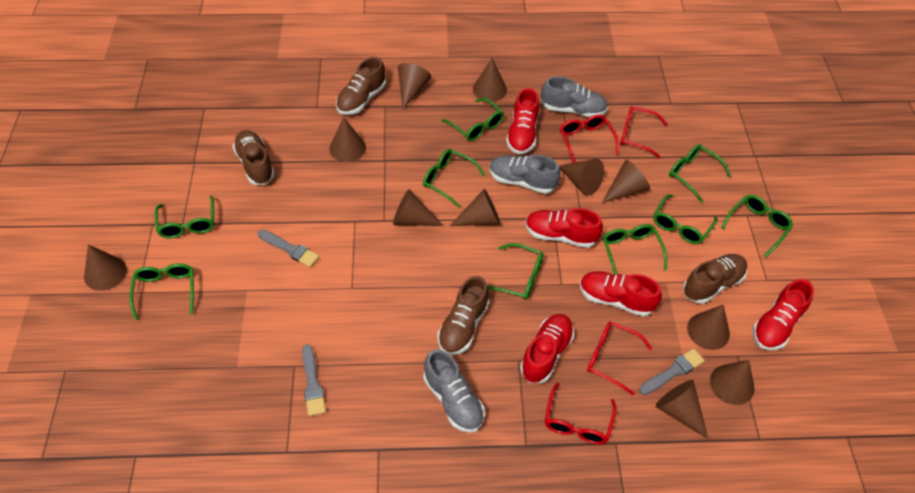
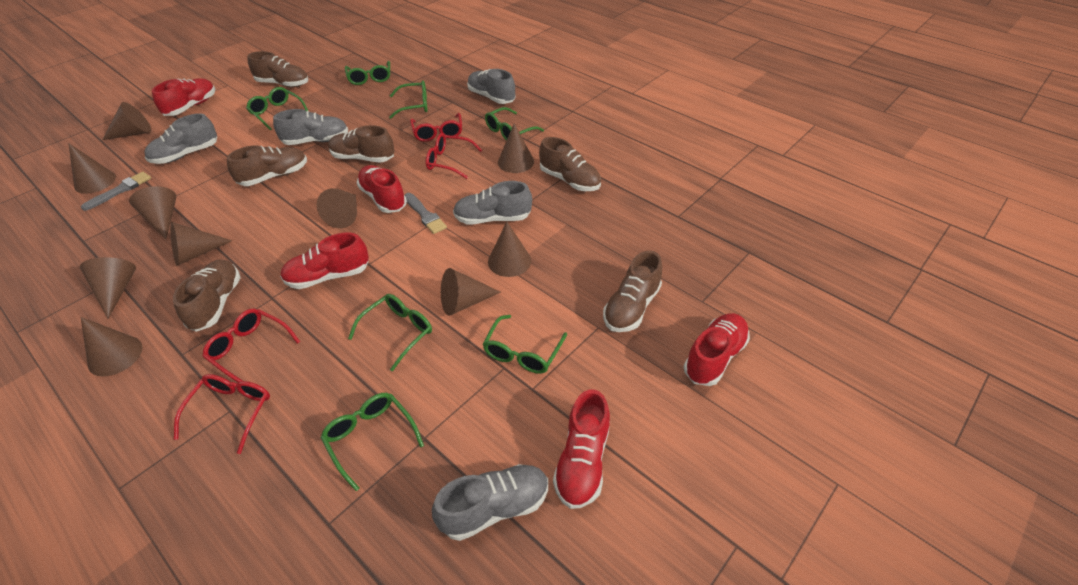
brown cone: [84,245,127,291] [329,117,366,162] [393,189,444,226] [398,63,431,109] [450,189,500,226] [473,58,507,102] [559,159,604,196] [602,160,650,203] [656,380,708,439] [687,305,730,350] [710,360,754,405] = 11 -> [68,143,116,194] [80,257,136,318] [81,317,143,376] [102,102,151,140] [129,186,176,239] [170,222,232,266] [317,188,357,228] [441,268,501,316] [488,222,531,277] [498,123,534,173] = 10
brown shoe: [233,130,275,185] [336,57,386,115] [438,276,489,355] [683,254,747,304] = 4 -> [173,259,240,332] [227,145,307,186] [247,51,308,87] [328,125,394,163] [539,137,601,191] [603,250,662,332] = 6
green glasses: [130,263,194,320] [154,196,214,238] [423,149,485,208] [442,98,504,141] [488,243,543,300] [603,224,667,274] [653,195,717,244] [669,144,731,203] [721,195,793,257] = 9 -> [246,87,308,131] [320,393,424,491] [345,61,390,85] [348,294,432,372] [389,80,428,119] [483,315,567,374] [485,107,544,141] = 7
grey brush: [258,229,319,267] [302,344,326,416] [639,348,705,395] = 3 -> [81,172,151,211] [404,193,447,234] = 2
grey shoe: [424,349,485,433] [489,155,561,194] [541,77,608,117] = 3 -> [144,113,217,164] [273,109,348,145] [432,464,548,541] [453,181,532,225] [467,69,516,104] = 5

